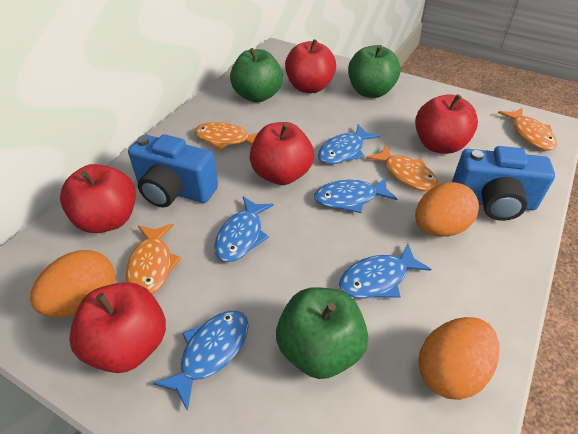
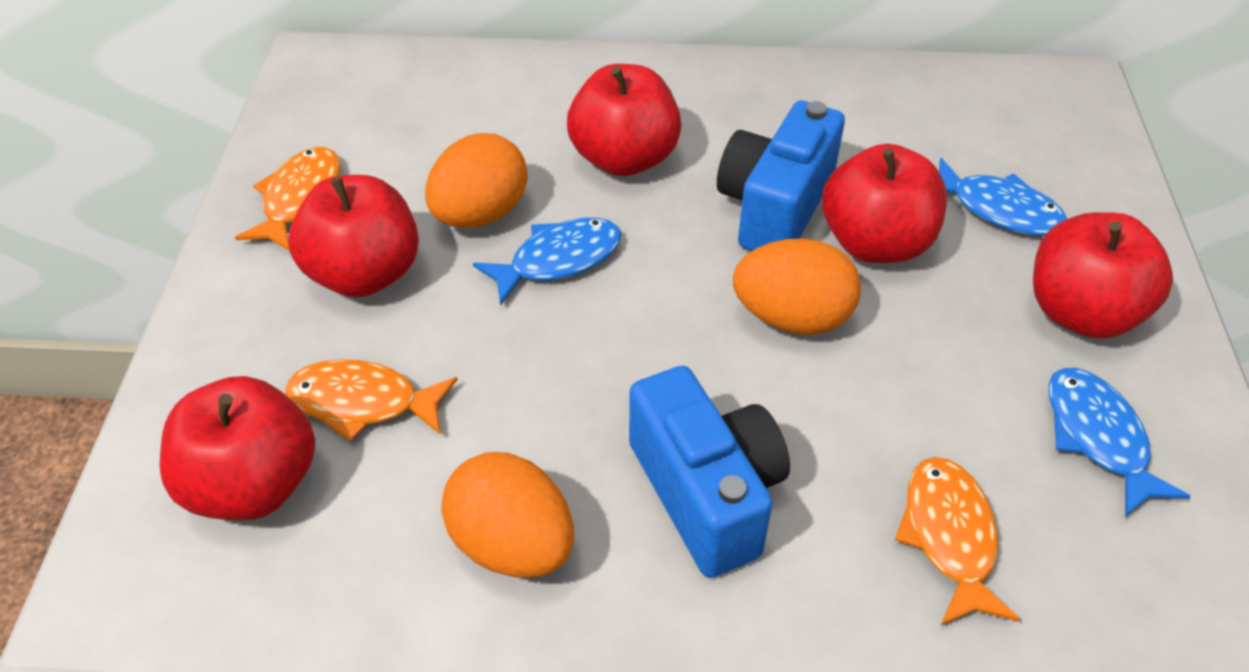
blue fish: [153,310,249,411] [214,196,274,262] [314,177,397,213] [318,124,380,164] [339,244,431,298] = 5 -> [473,218,622,306] [939,158,1067,236] [1049,368,1191,517] = 3
green apple: [230,48,283,102] [276,287,368,379] [348,45,401,98] = 3 -> none = 0
orange fish: [126,224,181,294] [194,122,258,150] [366,145,439,191] [498,108,557,150] = 4 -> [235,147,341,250] [285,359,458,442] [895,457,1020,625] = 3

